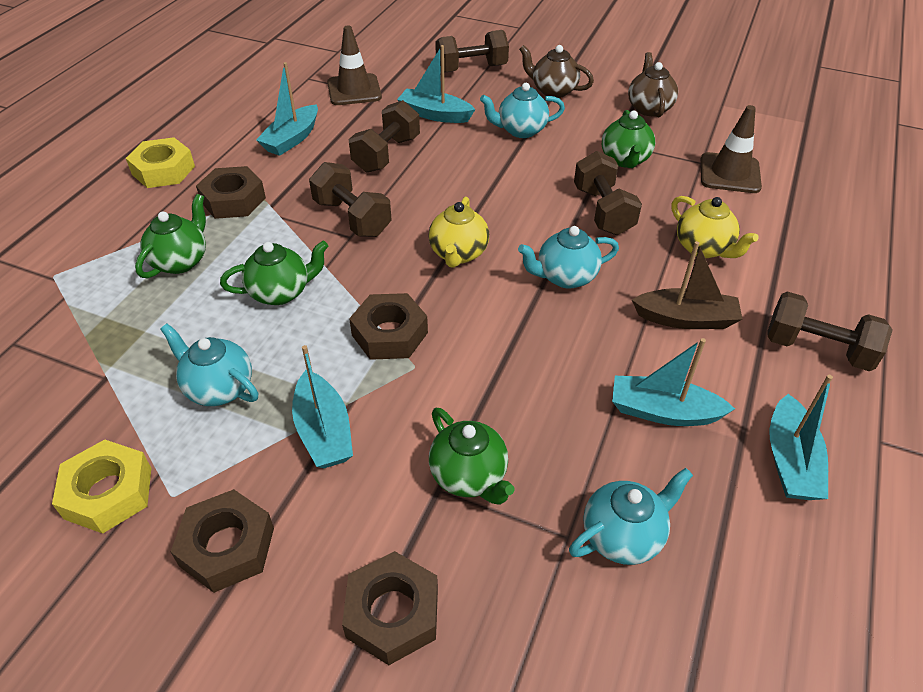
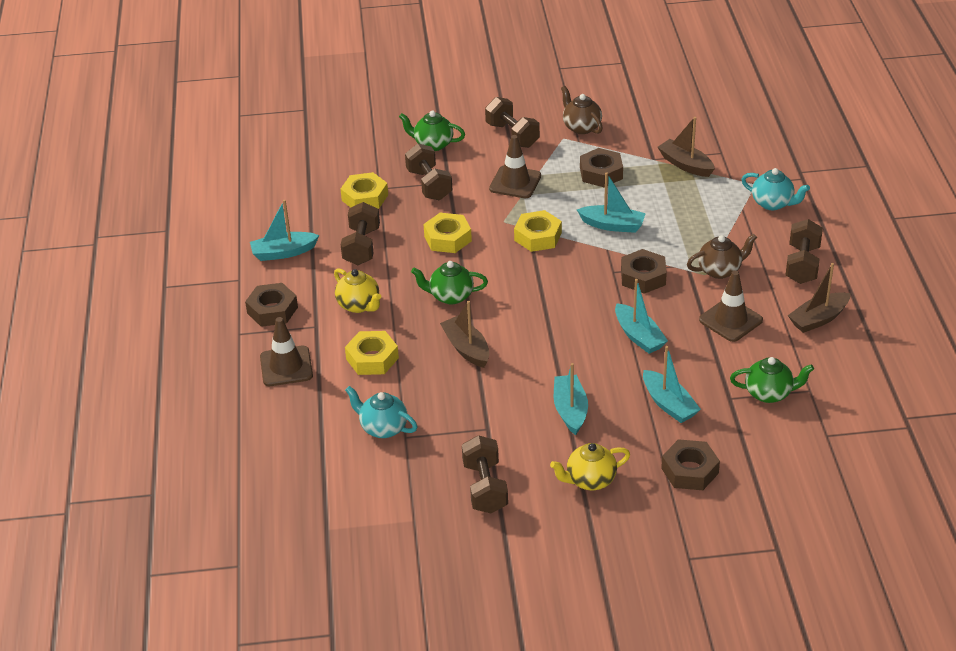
brown boat: [632,241,742,329] = 1 -> [440,301,489,368] [658,117,715,177] [788,263,851,333] = 3
brown traffic cone: [327,26,382,105] [701,105,762,193] = 2 -> [260,317,313,386] [489,135,541,198] [699,271,763,342] = 3
green teapot: [135,194,206,278] [220,241,328,305] [429,408,515,505] [602,110,655,168] = 4 -> [399,111,465,151] [411,261,488,305] [730,357,814,403] = 3
turquoise teapot: [160,324,258,406] [480,83,565,138] [518,226,619,289] [569,468,693,565] = 4 -> [345,386,417,438] [741,168,810,210] = 2
yellow nut: [52,439,151,534] [126,137,195,188] = 2 -> [340,172,388,209] [345,331,399,375] [423,213,472,253] [514,210,562,252] = 4

